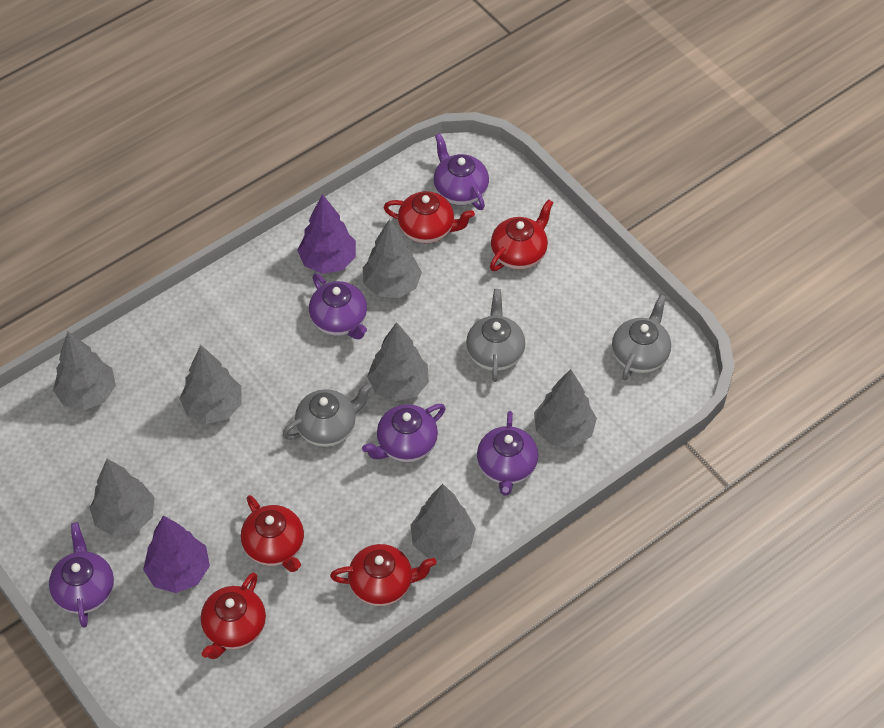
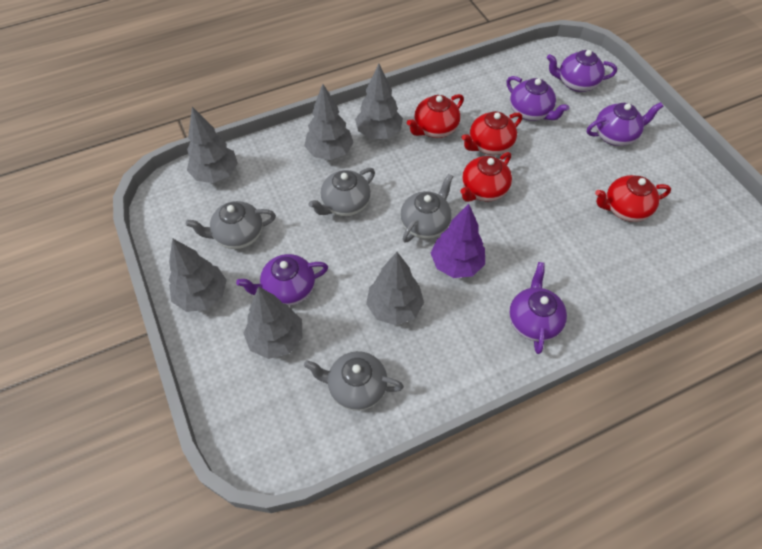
grey teapot: [283,382,373,447] [466,289,525,382] [612,294,671,380] = 3 -> [186,201,276,249] [304,351,404,411] [309,168,375,216] [400,174,453,243] = 4
grey tree: [53,331,116,410] [89,459,155,536] [180,345,242,424] [363,219,422,298] [367,322,429,401] [410,484,476,561] [534,369,597,447] = 7 -> [169,238,227,312] [187,107,238,183] [243,286,303,359] [305,84,354,160] [355,64,403,139] [366,252,424,325] = 6
purple tree: [143,515,210,593] [297,194,356,274] = 2 -> [431,204,485,278] = 1
red teapot: [201,572,266,659] [241,495,304,572] [330,544,437,606] [383,191,475,243] [490,199,554,271] = 5 -> [407,94,464,138] [460,152,512,202] [461,111,522,155] [595,175,671,222] = 4

